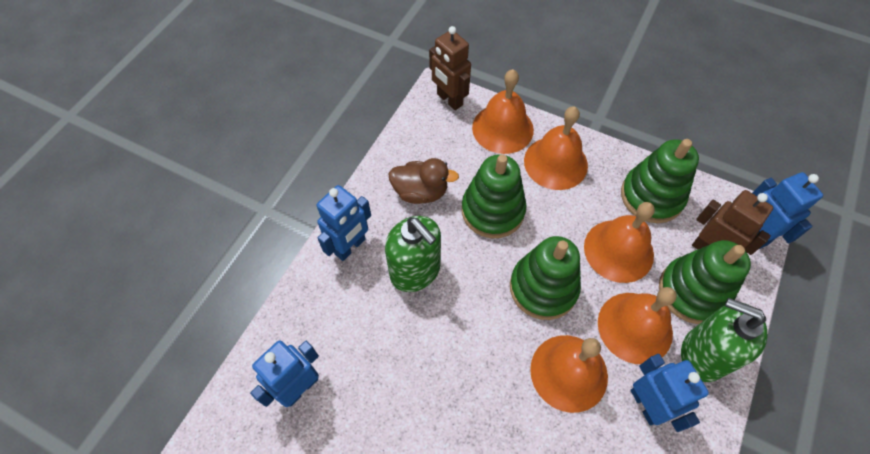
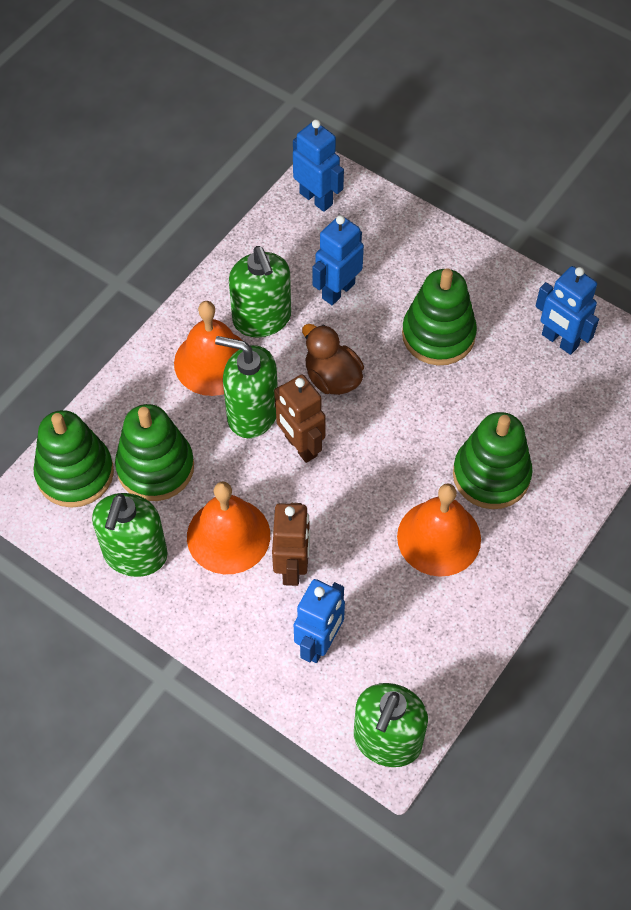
green soap dispenser: [385,216,441,292] [681,298,767,382] = 2 -> [92,493,168,577] [215,336,278,438] [229,246,291,338] [354,683,428,767] = 4
orange bell: [472,69,534,154] [524,106,588,190] [530,335,608,413] [584,202,655,283] [598,287,677,364] = 5 -> [174,301,243,396] [187,481,270,574] [397,483,481,577] = 3

